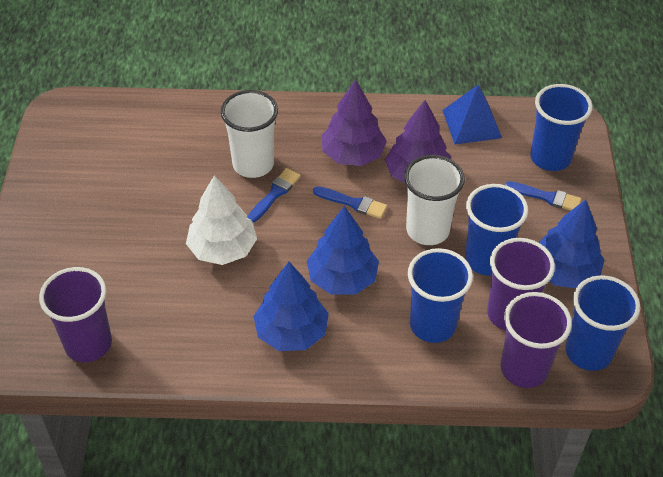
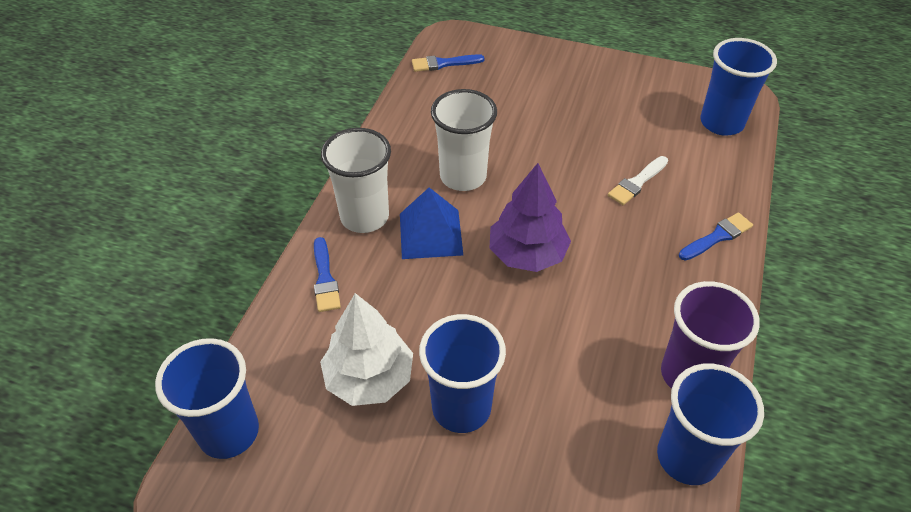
blue tree: [253,262,329,351] [307,206,379,294] [539,200,604,288] = 3 -> none = 0
purple cup: [39,267,112,362] [487,238,555,331] [500,292,572,388] = 3 -> [661,281,760,389] = 1
purple tree: [321,79,387,166] [385,100,451,184] = 2 -> [490,163,571,272] = 1
white brush: none = 0 -> [608,156,668,205] = 1

